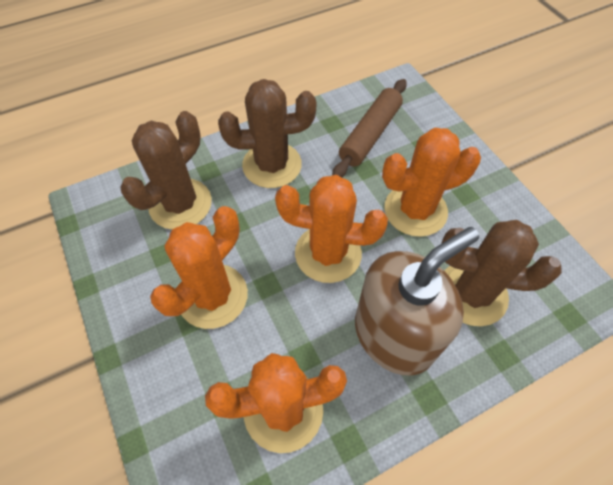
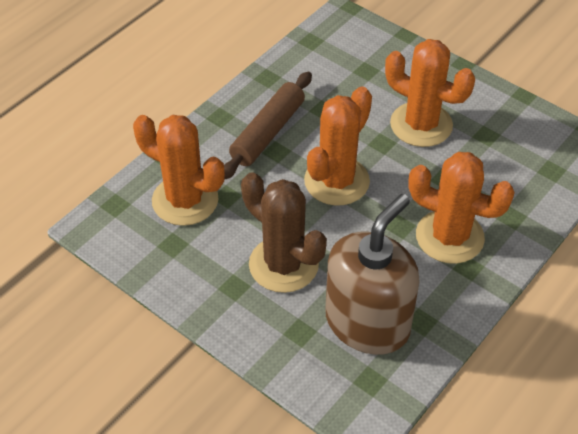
brown cactus: [120,111,212,230] [218,79,316,188] [441,220,562,326] = 3 -> [241,172,327,293] = 1

